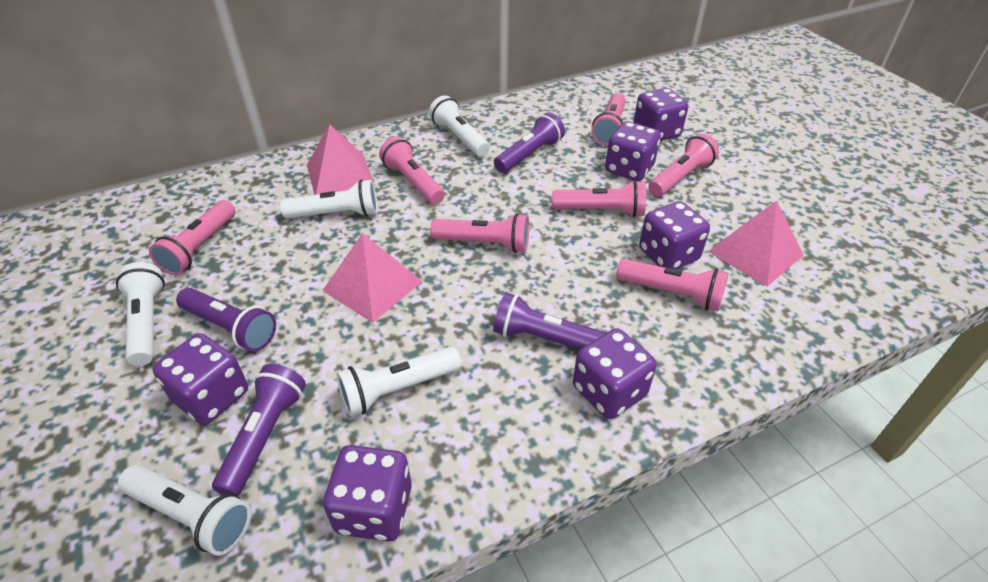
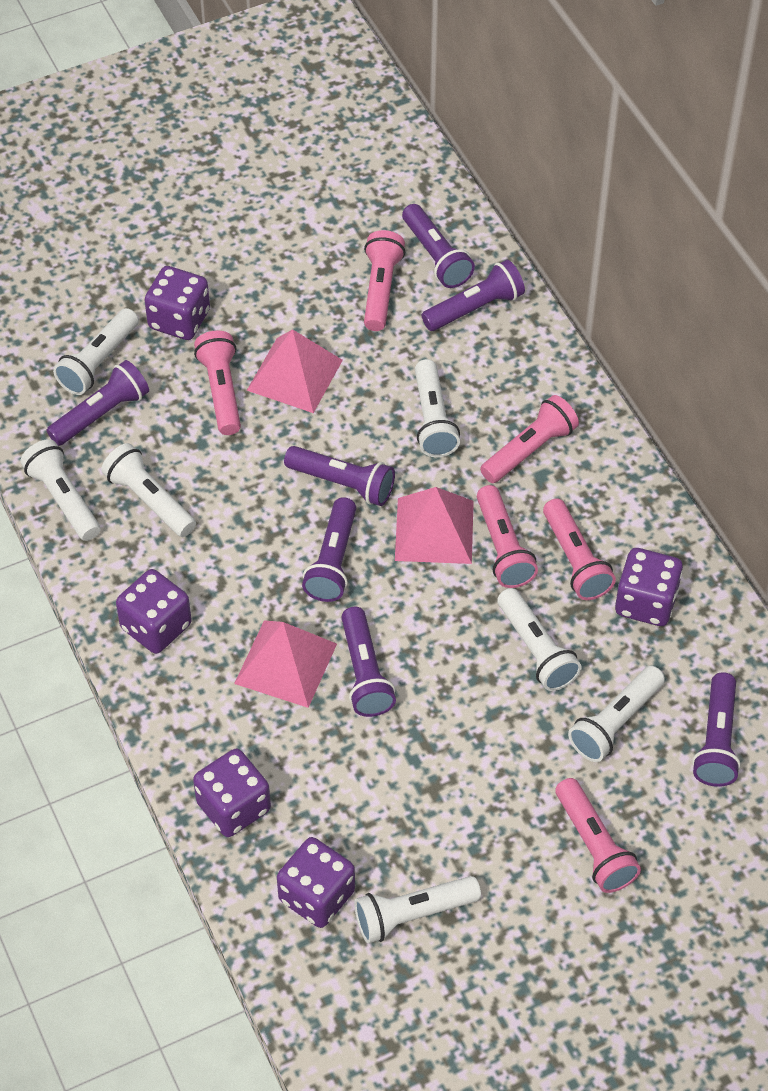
pink flashlight: [149,200,235,275] [379,136,445,205] [430,213,529,253] [552,180,646,217] [591,93,626,146] [616,259,728,311] [648,134,719,197] = 7 -> [194,330,241,435] [364,230,405,331] [477,485,538,588] [480,395,579,483] [543,499,616,600] [555,778,641,893] = 6
purple dice: [152,333,248,425] [323,445,412,542] [573,328,657,419] [605,121,661,181] [633,88,688,141] [639,201,710,269] = 6 -> [116,569,192,654] [145,266,210,340] [193,749,271,837] [277,837,355,928] [615,548,683,626] = 5
purple flashlight: [176,288,276,351] [212,364,306,496] [493,292,606,350] [494,112,565,173] = 4 -> [47,360,149,446] [284,446,395,506] [302,497,356,602] [341,607,396,717] [402,204,475,288] [422,260,525,331] [692,672,741,787] = 7
white flashlight: [116,262,165,366] [118,465,251,556] [280,180,378,219] [337,347,461,417] [429,95,490,157] = 5 -> [21,439,101,541] [53,308,139,395] [101,443,196,537] [354,876,481,943] [415,359,460,457] [497,588,582,691] [568,666,665,762] = 7

